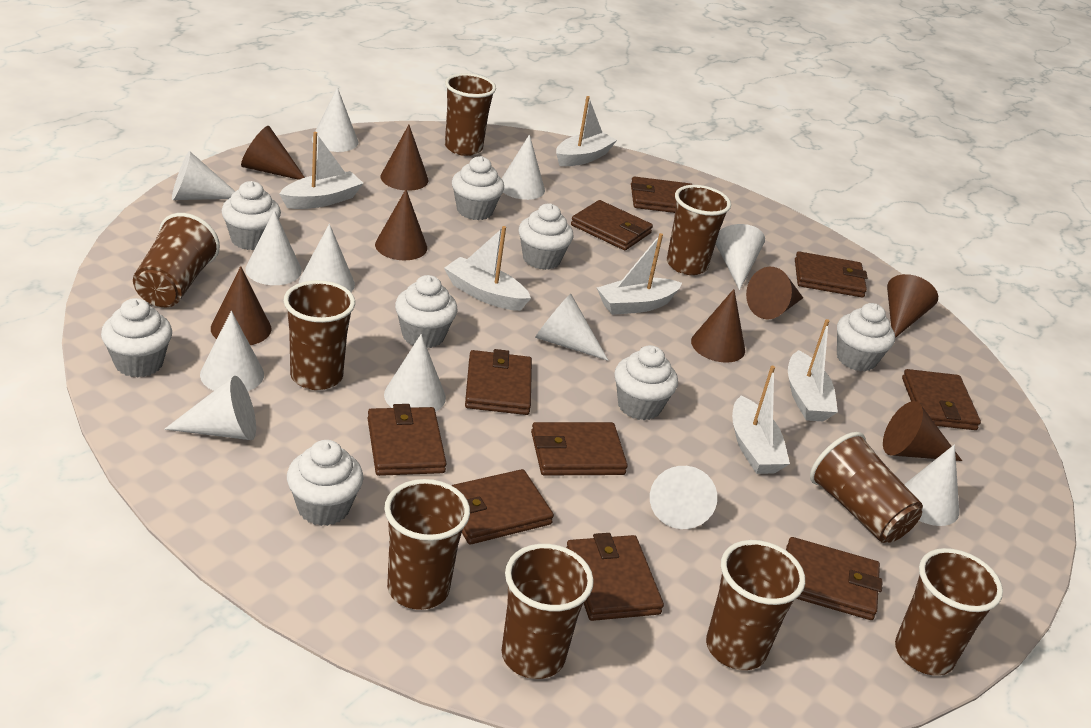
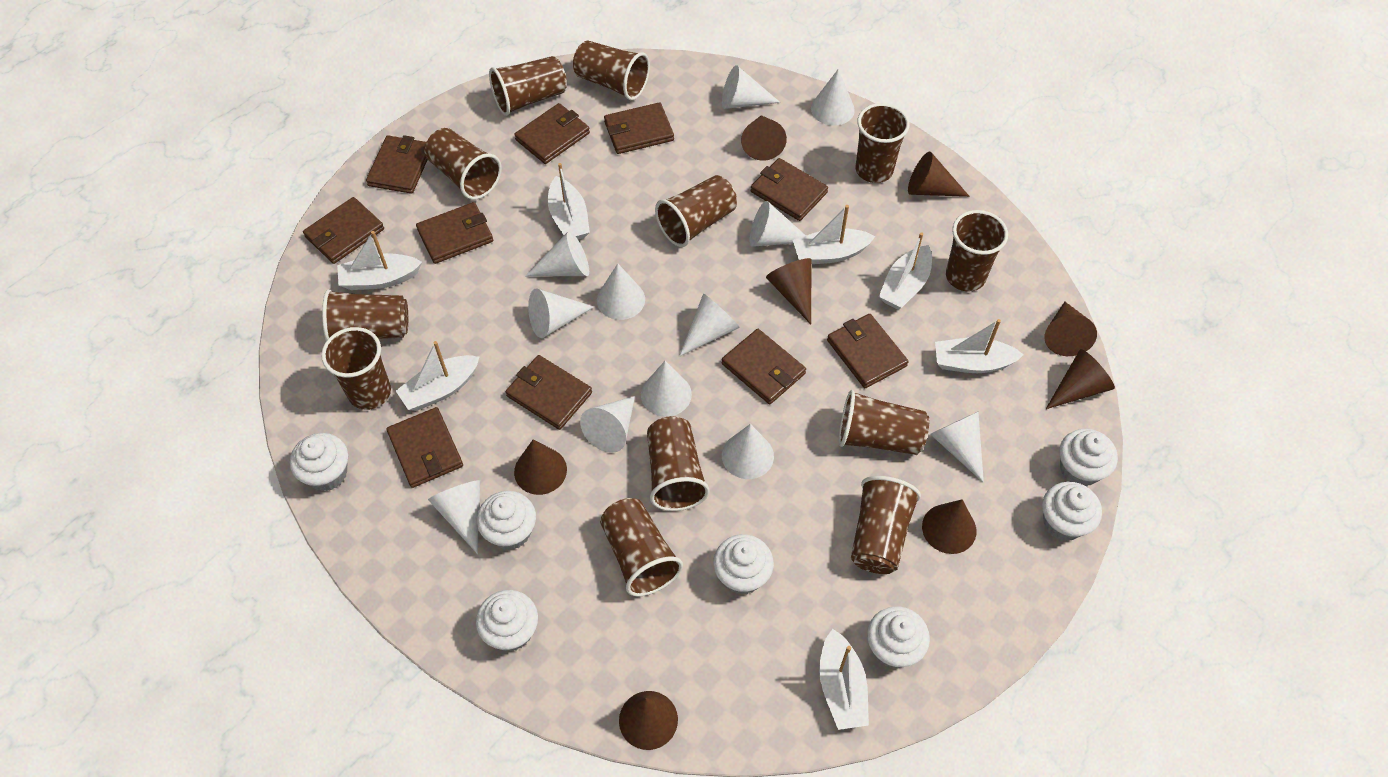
brown cup: [133,213,220,307] [284,280,355,390] [384,479,470,610] [445,73,496,156] [502,544,594,679] [667,185,731,275] [706,540,805,670] [810,432,923,543] [895,548,1003,676] = 9 -> [321,327,391,410] [322,289,408,341] [424,128,502,200] [489,56,567,116] [573,41,650,100] [600,498,683,597] [647,416,709,511] [655,175,737,247] [839,390,929,455] [851,476,921,574] [856,103,910,183] [946,210,1008,292] = 12
white boat: [279,132,363,209] [444,226,531,311] [556,96,617,166] [597,233,682,315] [732,366,790,474] [788,319,838,422] = 6 -> [337,231,422,290] [396,341,480,411] [548,163,590,240] [793,205,875,264] [819,629,869,730] [879,232,932,310] [935,319,1024,373] = 7
white cupcake: [101,298,172,378] [221,181,281,250] [287,440,363,526] [395,275,458,348] [452,156,504,220] [519,204,573,270] [614,345,678,420] [837,303,895,372] = 8 -> [290,433,348,491] [476,590,538,651] [477,491,536,550] [713,534,774,595] [867,606,930,669] [1042,482,1102,541] [1059,429,1118,486] = 7

